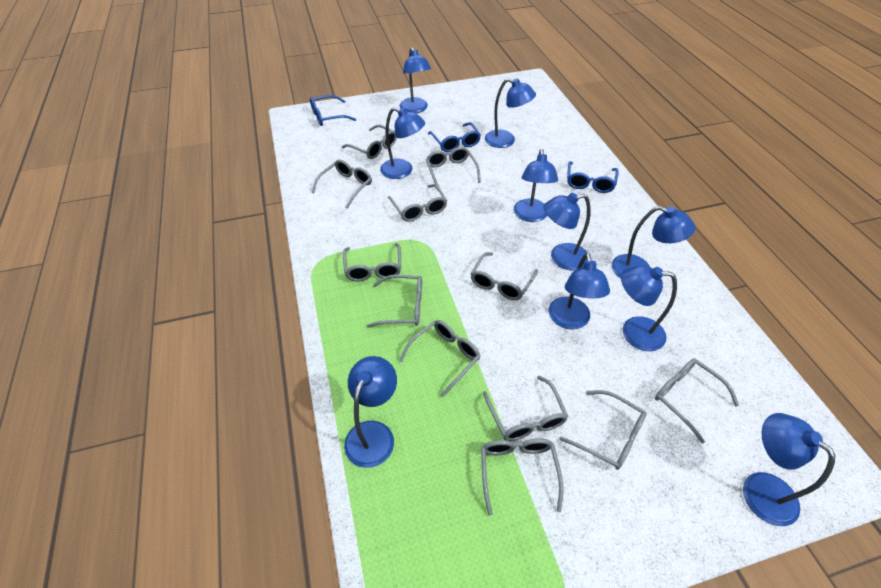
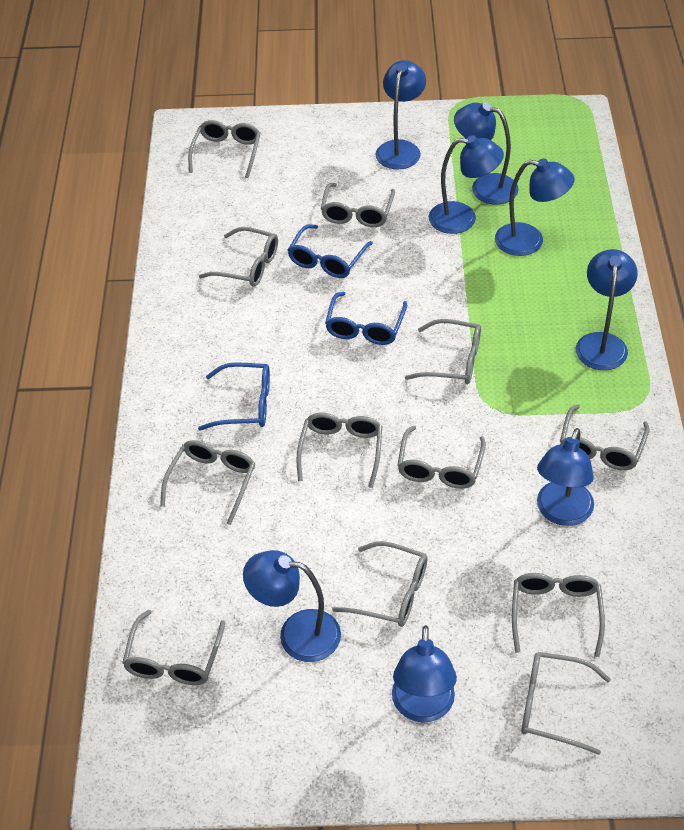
blue lamp: [344,356,397,468] [380,107,425,179] [400,47,431,113] [485,78,536,148] [514,149,558,222] [543,193,590,271] [549,253,610,330] [612,206,695,278] [621,265,677,351] [743,413,835,526] = 10 -> [243,550,341,662] [375,60,426,169] [392,625,457,723] [429,135,504,234] [454,102,519,205] [495,159,575,256] [537,428,594,526] [575,249,638,370] = 8

